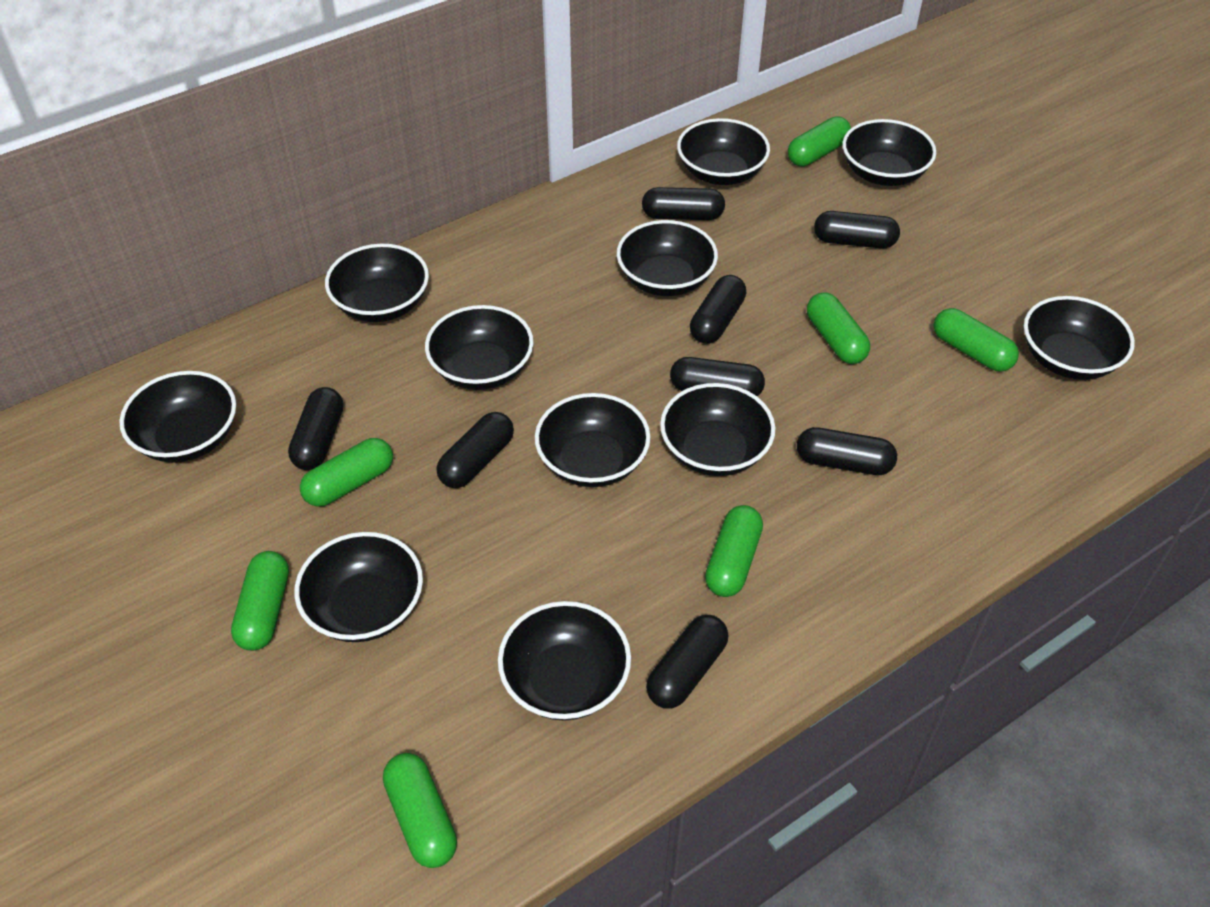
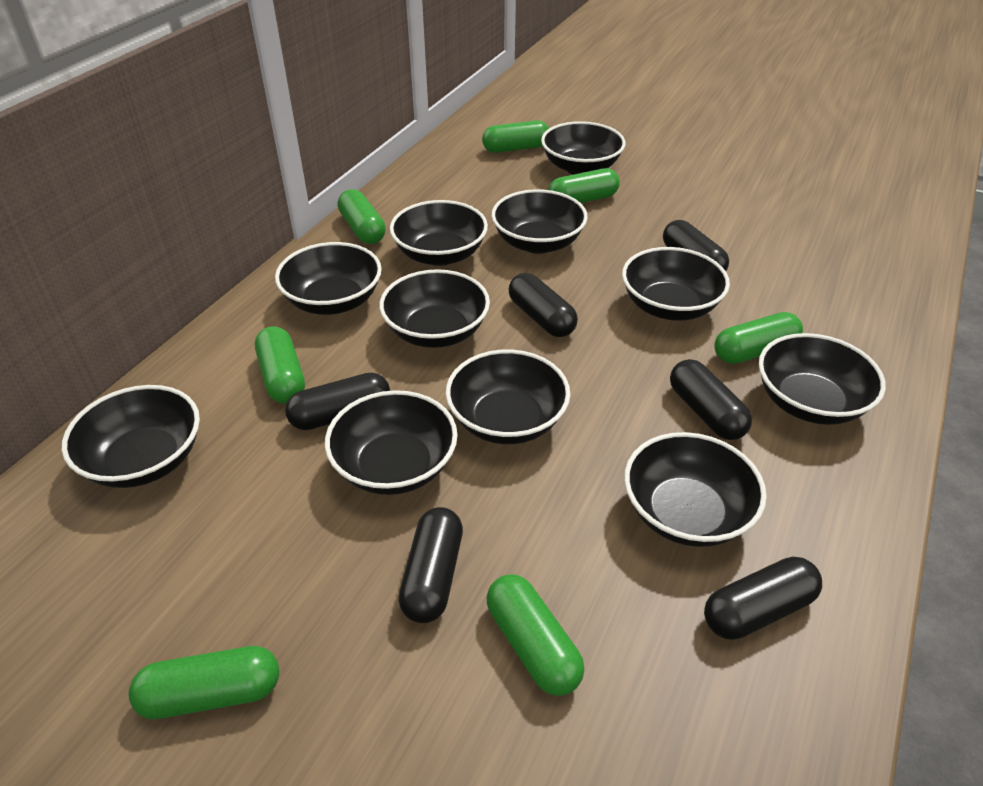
black capsule: [288,387,343,470] [437,412,514,488] [642,187,725,220] [646,615,728,709] [670,357,765,396] [690,275,746,344] [797,427,897,475] [814,211,900,249] = 8 -> [285,372,390,430] [398,507,463,623] [508,273,578,337] [663,220,729,271] [670,359,752,440] [704,557,822,640] = 6

